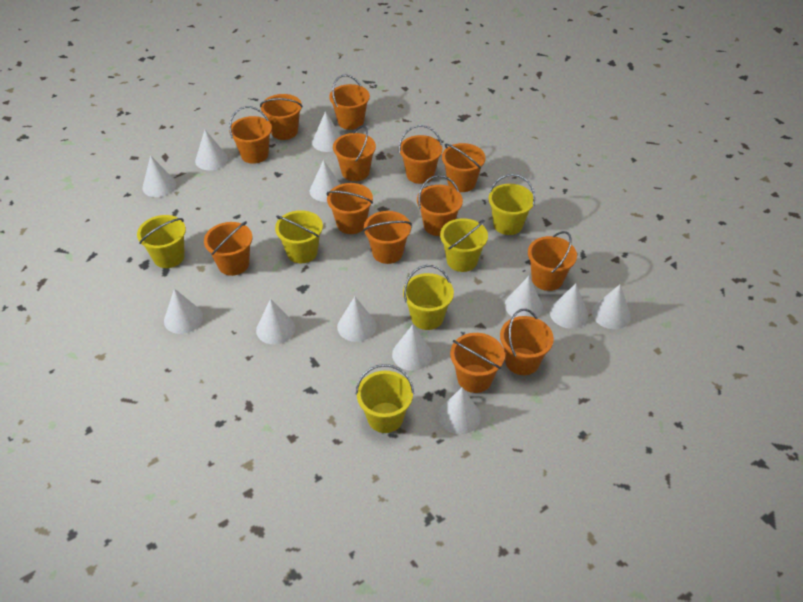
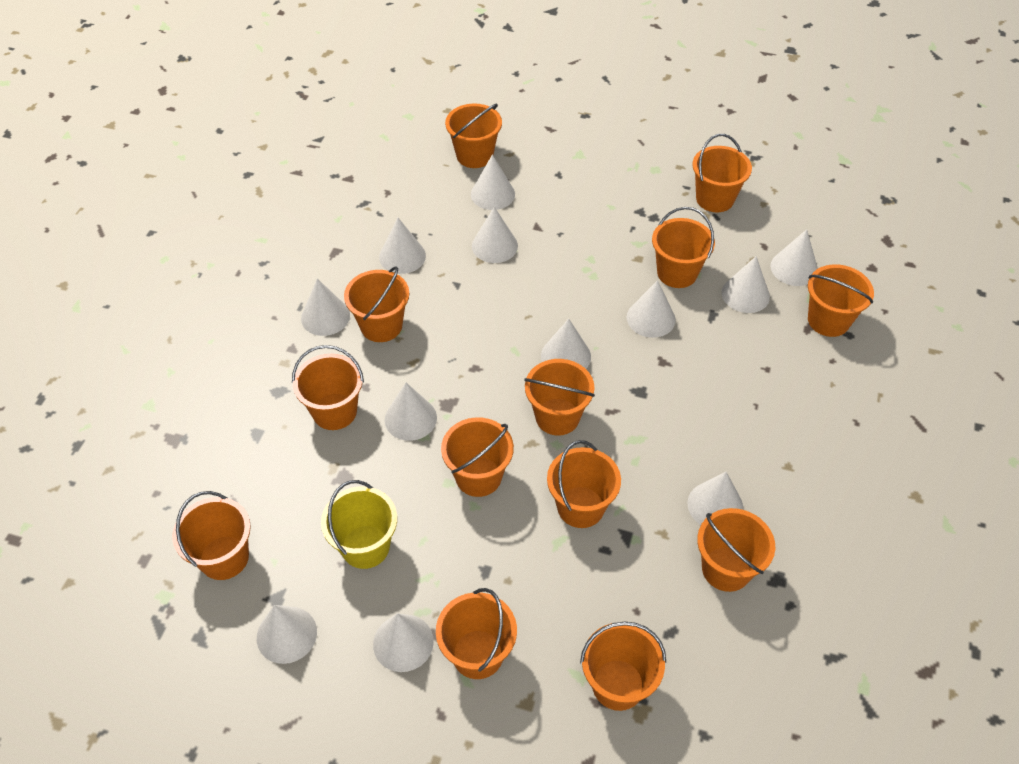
yellow bucket: [137,215,186,268] [275,210,323,263] [356,364,414,433] [403,265,454,330] [440,218,488,272] [488,174,535,235] = 6 -> [321,480,397,569] = 1

